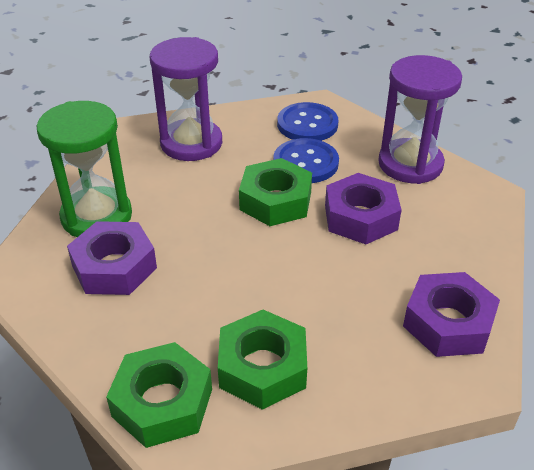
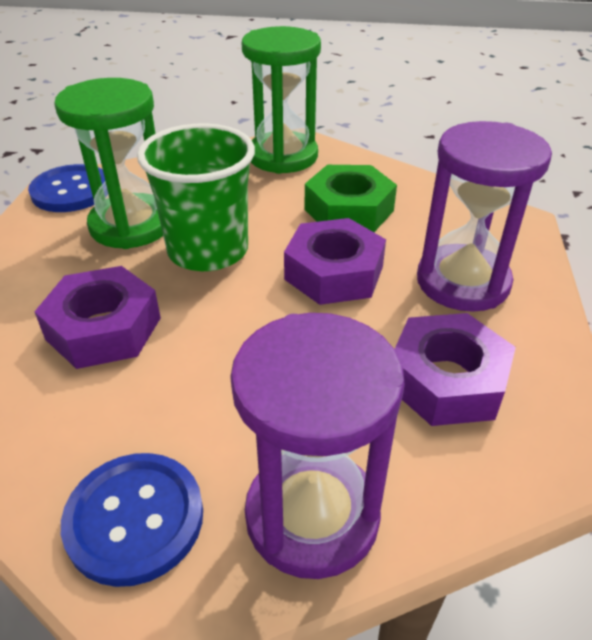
green cup: none = 0 -> [137,123,255,271] = 1
green hourglass: [37,101,132,237] = 1 -> [54,78,163,249] [242,26,321,174] = 2
green nut: [106,342,212,448] [218,310,307,410] [239,158,312,226] = 3 -> [304,165,397,232] = 1

